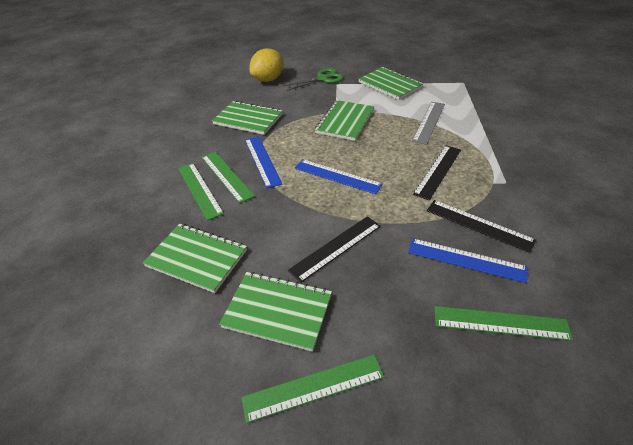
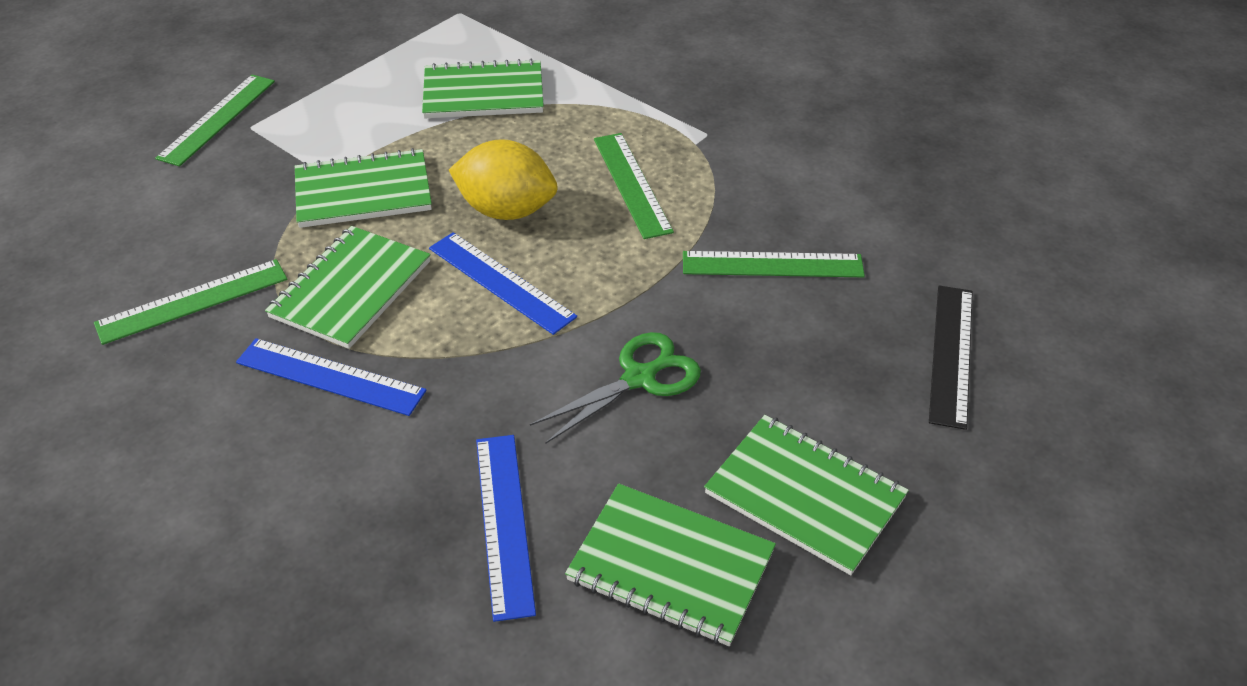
black ruler: [288,216,381,283] [413,145,461,200] [427,200,536,253] = 3 -> [929,286,973,430] = 1
grey ruler: [412,102,445,145] = 1 -> none = 0

